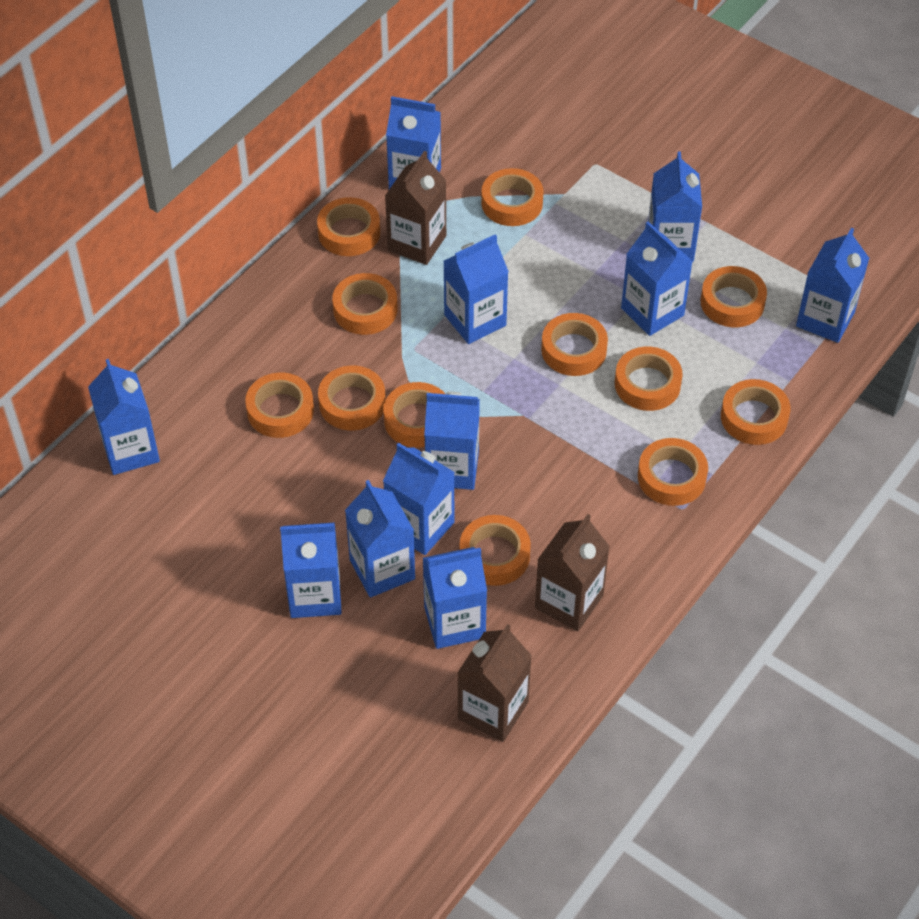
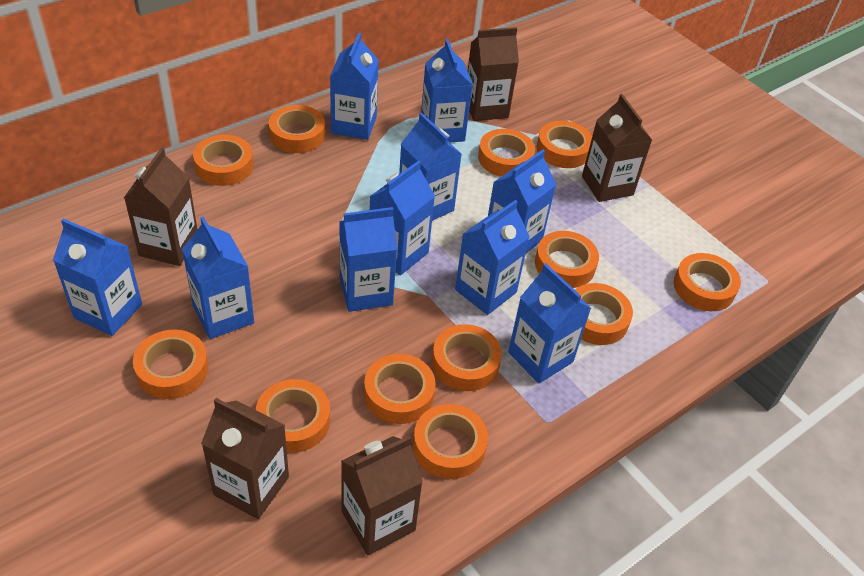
blue carton: [88,359,160,475] [280,522,342,618] [345,480,415,597] [383,443,455,555] [386,96,441,189] [423,547,487,649] [424,392,480,490] [443,234,509,344] [621,221,693,336] [648,151,702,261] [796,228,869,343] = 11 -> [53,218,142,336] [182,216,254,339] [330,33,379,140] [339,207,397,312] [369,161,435,275] [399,113,462,221] [421,39,473,142] [455,200,530,315] [488,150,556,253] [508,263,591,383] = 10
brown carton: [385,151,446,265] [457,624,532,742] [535,514,610,631] = 3 -> [124,147,197,266] [201,398,289,519] [341,436,423,555] [468,27,519,121] [582,94,652,202] = 5

